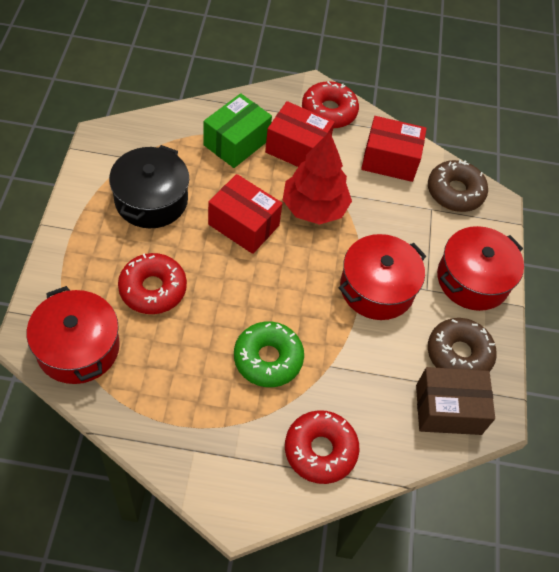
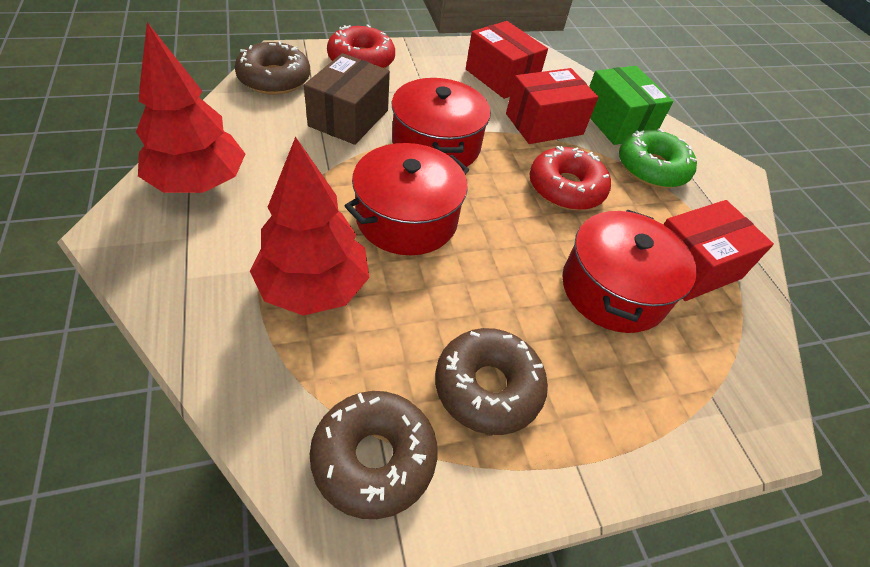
black pot: [109,145,189,228] = 1 -> none = 0
brown donut: [428,159,488,212] [428,318,497,371] = 2 -> [235,41,310,95] [310,391,437,519] [435,328,548,435] = 3
red donut: [118,253,187,314] [285,410,359,484] [302,81,359,129] = 3 -> [327,25,395,68] [529,146,611,210] = 2
red tree: [283,132,352,225] = 1 -> [136,22,245,193] [250,136,369,316] = 2

